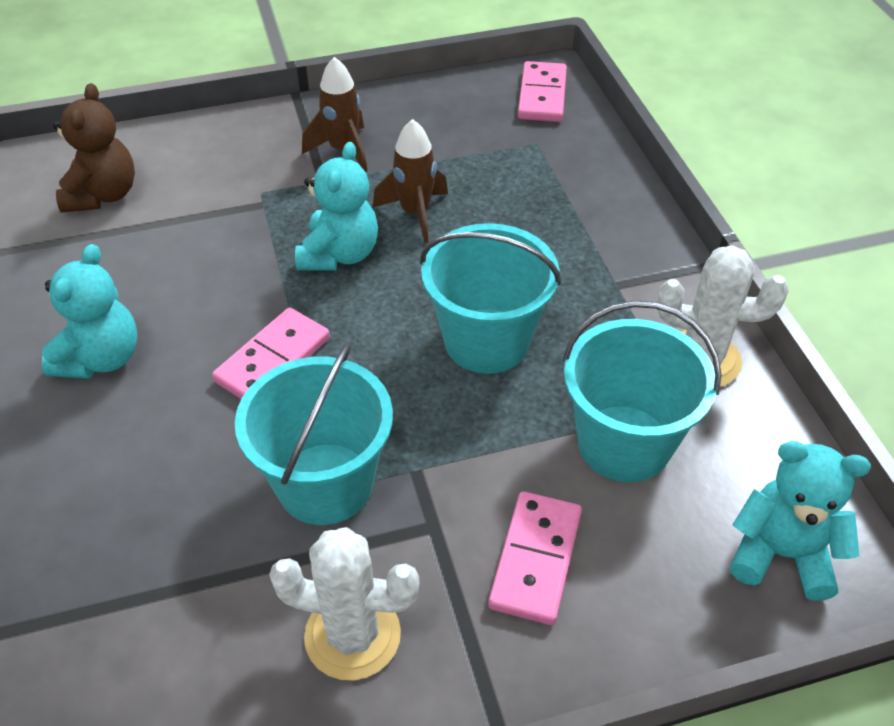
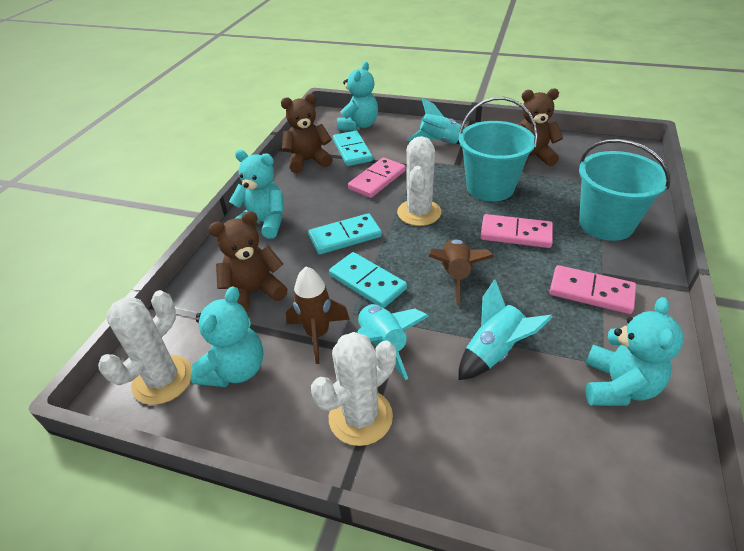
brown teddy bear: [53,83,135,213] = 1 -> [209,211,288,312] [281,93,333,173] [516,88,563,166] = 3
turquoise bucket: [235,342,393,525] [420,223,562,374] [562,300,721,482] = 3 -> [459,97,538,201] [579,139,671,241] = 2
turquoise domino: none = 0 -> [308,213,382,255] [329,252,407,308] [333,131,373,166] = 3
turquoise rocket: none = 0 -> [357,304,429,380] [407,98,465,144] [459,279,553,380] = 3
turquoise teddy bear: [41,244,138,379] [295,142,378,271] [730,441,871,601] = 3 -> [191,286,263,387] [229,150,284,239] [337,62,378,131] [585,297,684,406] = 4
white cactus: [269,527,419,680] [657,245,789,387] = 2 -> [98,290,192,405] [311,332,396,446] [397,136,441,226] = 3

